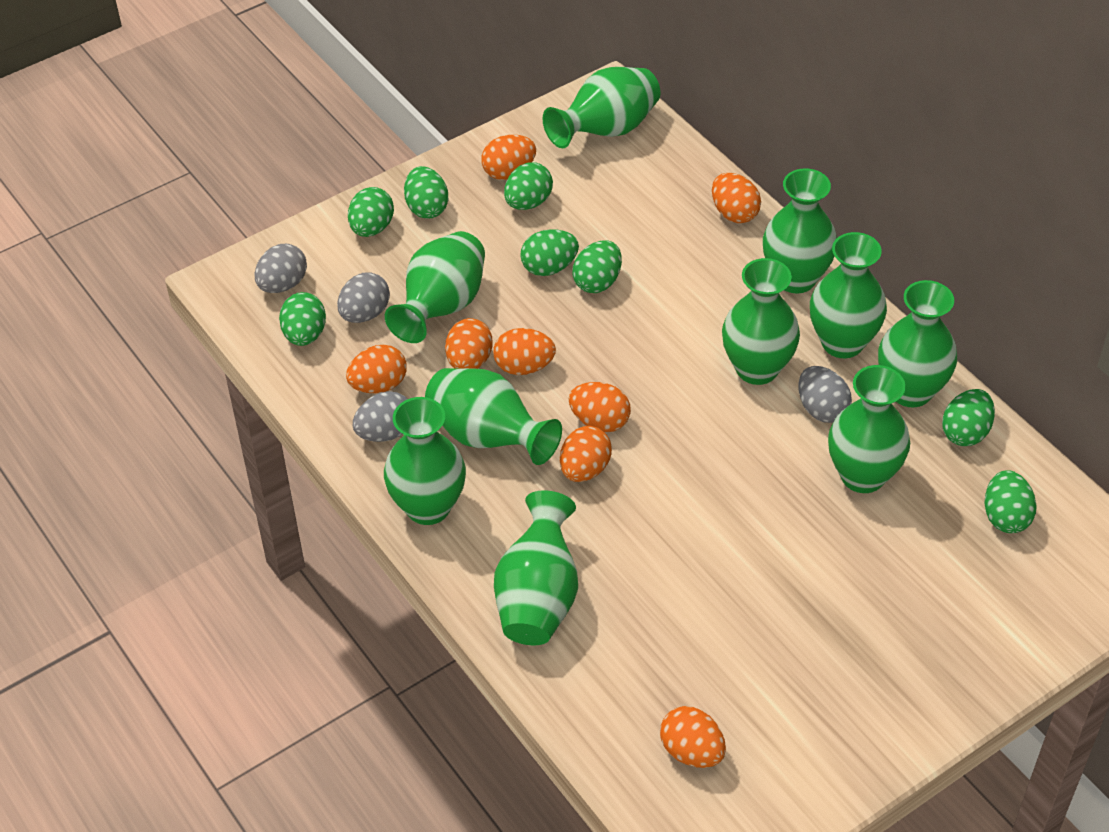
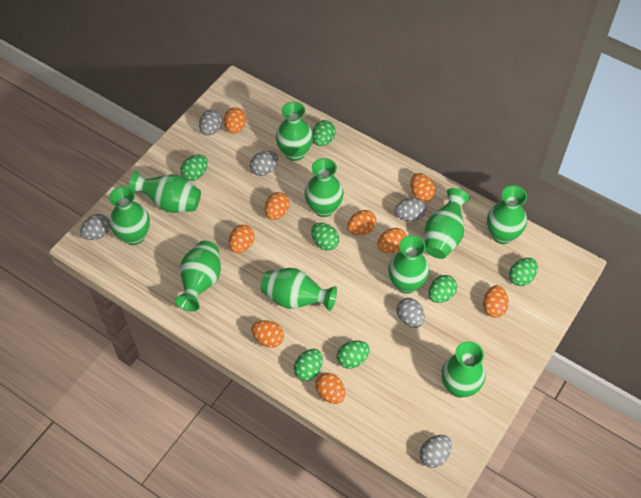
green egg: [279,292,326,346] [348,187,394,237] [404,166,448,219] [504,163,553,210] [520,229,579,276] [572,240,622,293] [942,389,995,446] [985,470,1037,533] = 8 -> [181,154,208,181] [294,349,323,381] [311,223,339,251] [312,120,336,146] [337,340,370,369] [428,275,457,303] [509,258,538,286] = 7
grey egg: [254,244,307,293] [337,272,390,323] [353,391,407,442] [798,366,852,423] = 4 -> [80,214,110,240] [199,110,222,136] [250,151,278,176] [395,198,426,221] [397,298,425,328] [420,435,452,468] = 6
orange egg: [346,345,407,393] [445,318,493,369] [481,135,536,180] [493,328,556,375] [560,426,612,482] [569,382,631,432] [660,706,726,768] [712,173,761,223] = 8 -> [224,107,246,134] [229,225,254,253] [251,320,284,348] [265,192,290,220] [315,373,345,404] [347,210,377,235] [377,228,407,253] [410,173,435,202] [483,285,509,318] = 9

